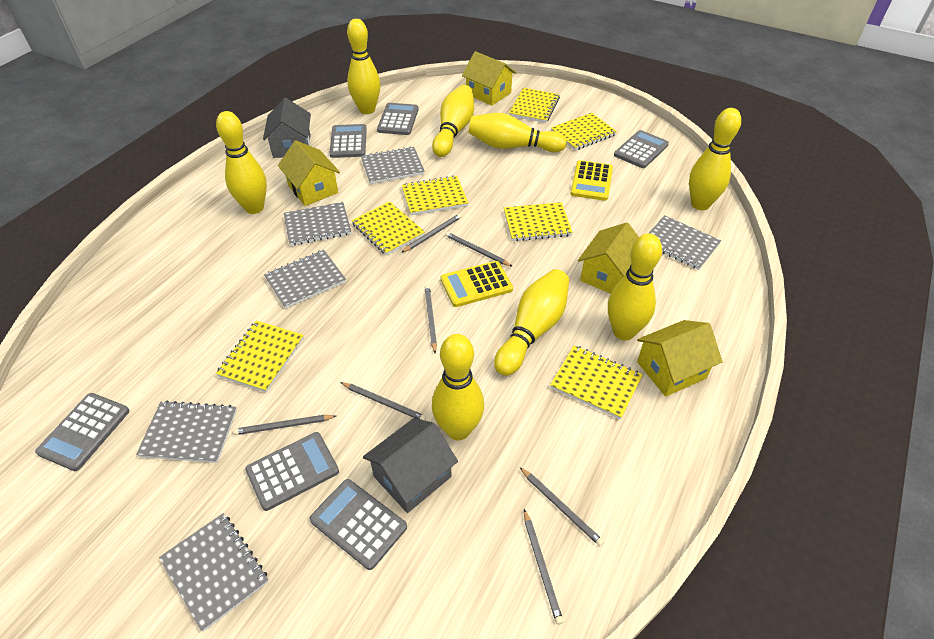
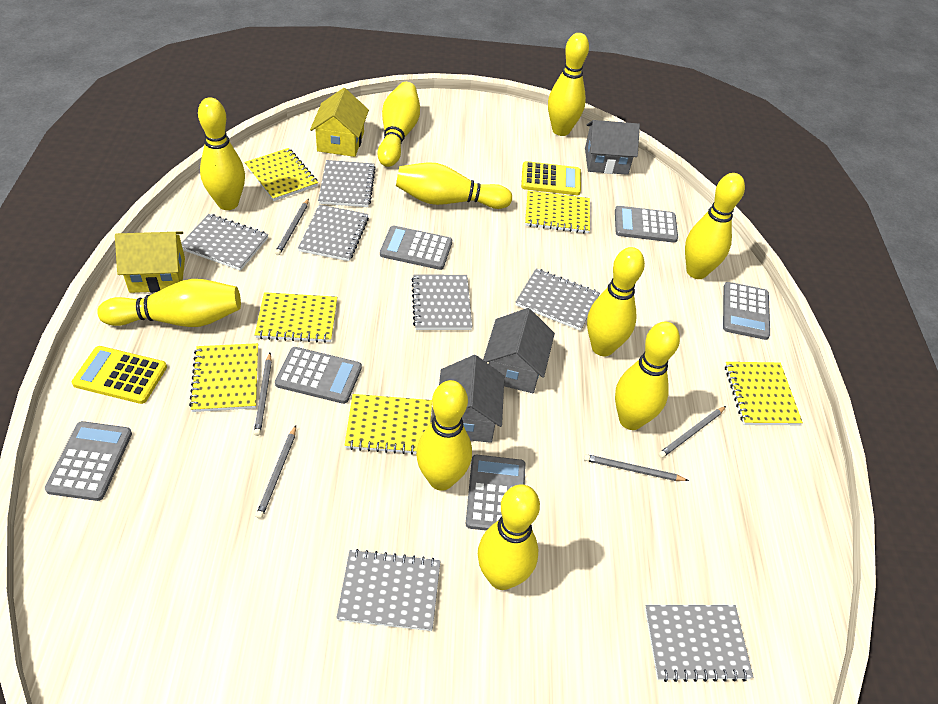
grey house: [263,98,311,158] [363,418,458,513] = 2 -> [439,355,504,443] [483,308,555,393] [585,120,640,175] = 3
grey notebook: [136,401,237,463] [159,513,269,632] [264,250,346,309] [284,202,351,246] [361,147,425,184] [649,215,721,270] = 6 -> [181,214,268,271] [298,204,369,261] [318,160,376,207] [336,549,440,631] [412,274,472,330] [516,268,600,331] [645,605,753,682] = 7
grey pencil: [233,415,336,435] [340,382,426,420] [401,214,462,253] [425,285,437,353] [445,232,513,267] [520,467,604,546] [524,509,563,625] = 7 -> [254,353,272,436] [256,426,296,519] [275,198,309,255] [584,454,689,481] [658,406,726,458] = 5
yellow bowling pin: [216,111,267,214] [347,19,380,114] [432,85,474,157] [432,334,484,440] [468,113,567,152] [494,269,569,376] [608,233,662,341] [689,108,741,210] = 8 -> [97,279,241,327] [198,97,245,210] [378,82,420,167] [396,162,512,209] [416,380,472,491] [478,484,540,590] [548,33,589,136] [587,247,645,356] [615,322,680,430] [685,173,745,279] = 10
yellow house: [278,140,340,206] [462,51,516,106] [578,222,639,294] [637,320,722,397] = 4 -> [115,231,185,293] [310,88,369,157] = 2
yellow notebook: [216,320,304,392] [351,201,425,255] [402,175,468,215] [504,202,573,241] [509,88,560,123] [550,345,643,419] [551,113,617,150] = 7 -> [189,343,258,412] [244,148,318,201] [255,292,337,343] [344,394,432,455] [525,191,590,233] [725,362,803,425] = 6

